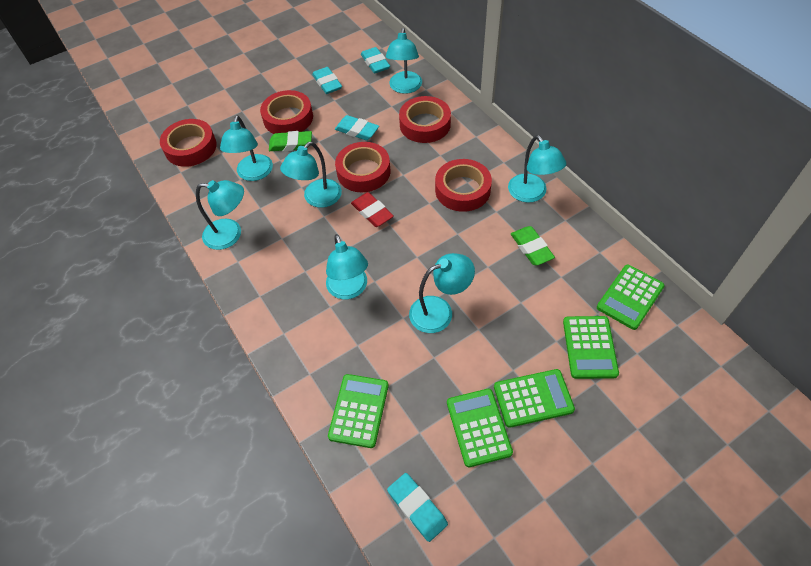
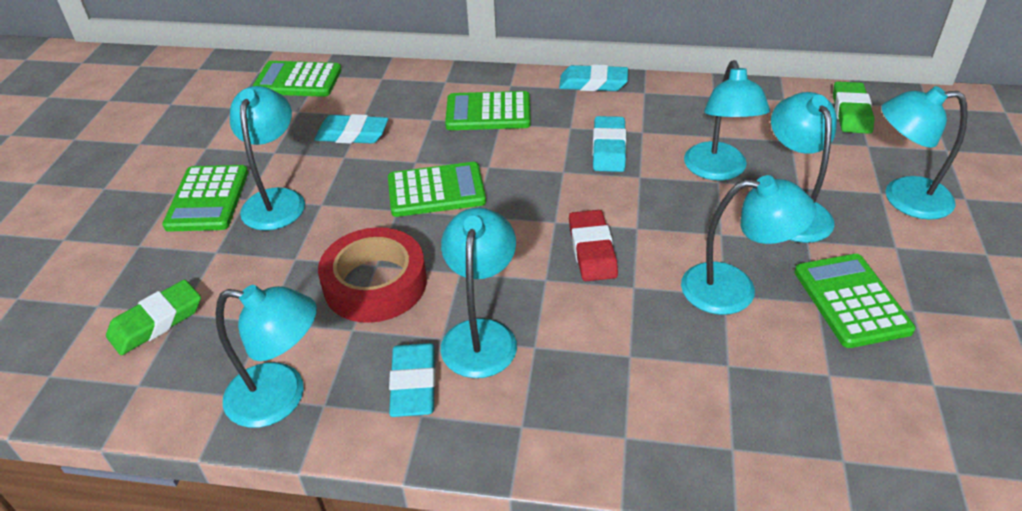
red tape: [160,119,216,167] [260,90,313,134] [335,142,391,192] [399,96,451,143] [435,159,492,212] = 5 -> [318,227,427,323] = 1

